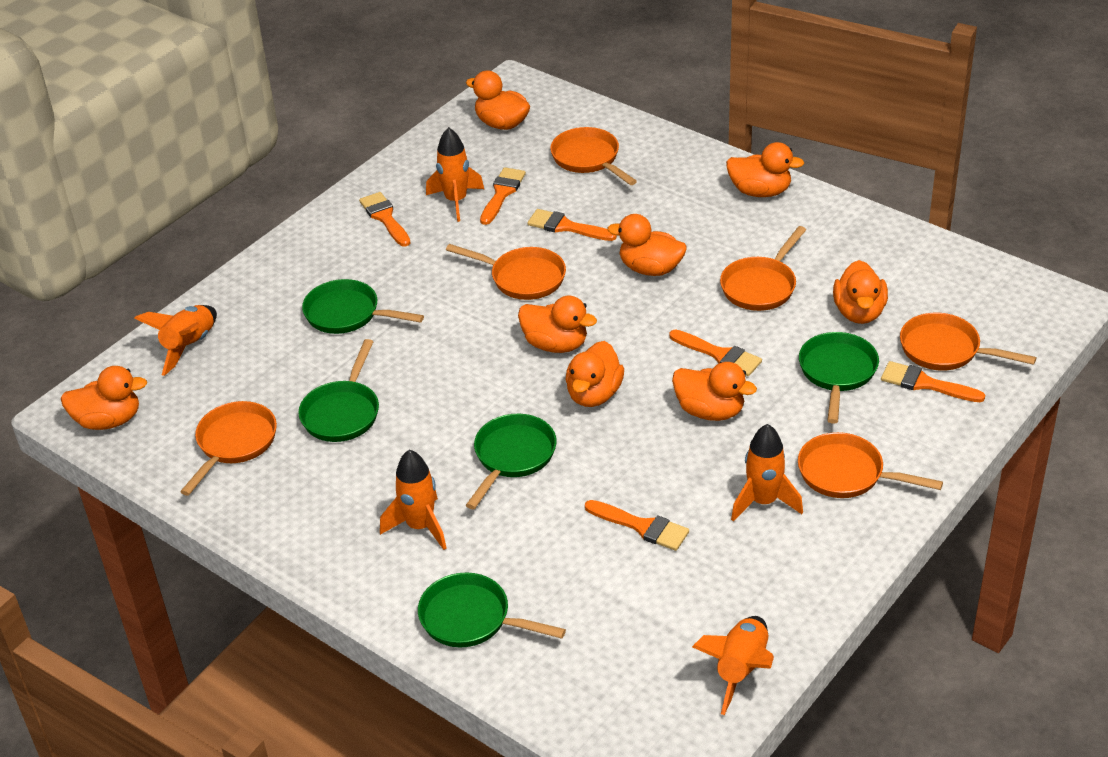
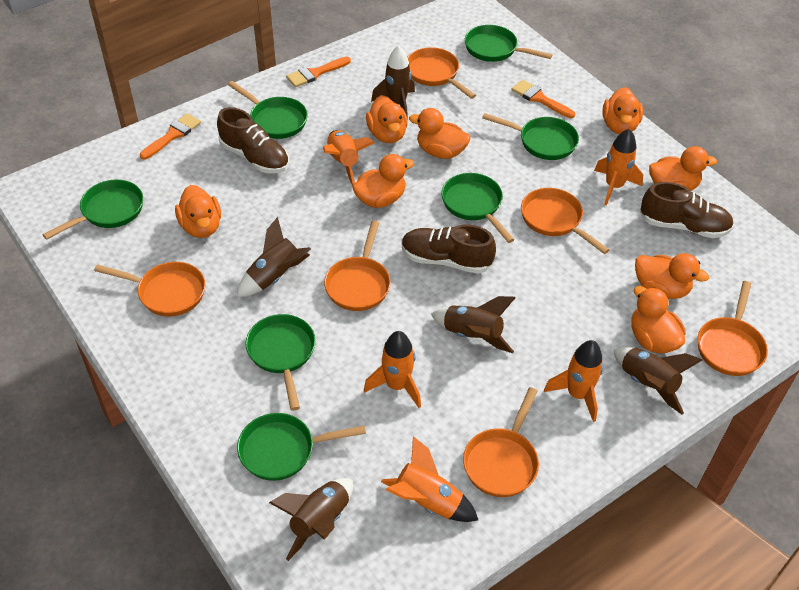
brown rocket: none = 0 -> [237,217,311,297] [269,478,353,561] [371,46,415,121] [431,296,516,353] [614,347,702,415] = 5
brown shoe: none = 0 -> [217,107,289,174] [402,224,496,274] [640,182,734,238] = 3
green pan: [298,339,379,442] [302,279,424,334] [418,573,566,647] [466,414,556,509] [799,332,879,424] = 5 -> [42,180,143,240] [228,81,308,139] [237,413,366,481] [245,314,316,411] [441,173,515,243] [465,25,553,62] [482,113,579,160] = 7
orange brush: [359,192,410,247] [480,167,526,225] [527,209,617,241] [585,500,689,551] [669,329,762,376] [881,361,985,402] = 6 -> [140,113,201,160] [286,57,351,87] [511,80,575,118] = 3

